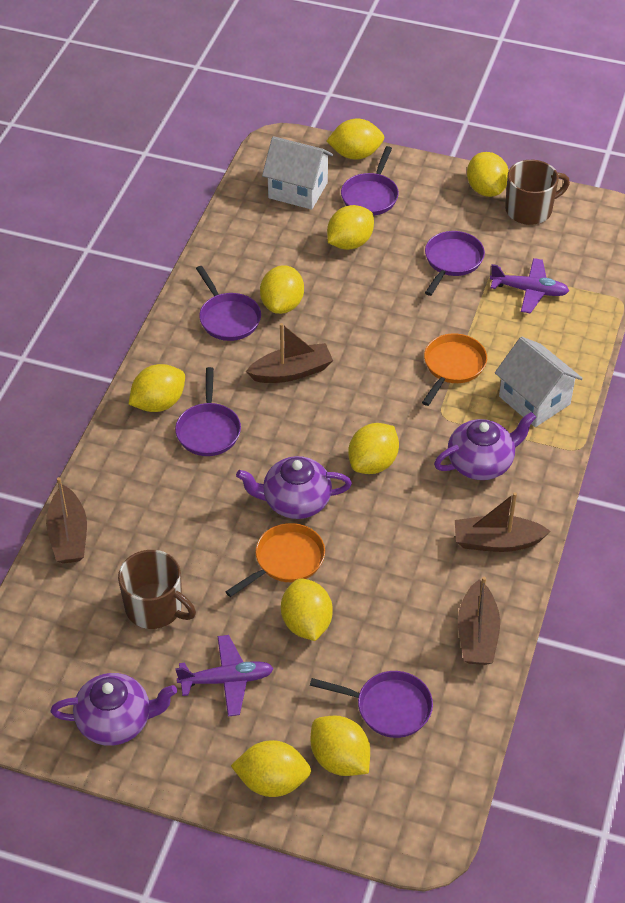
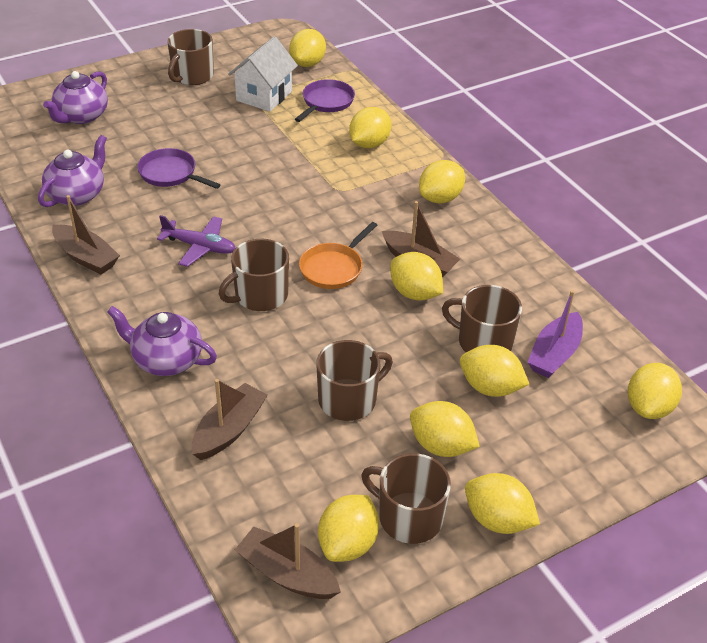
brown mug: [118,550,196,629] [505,160,570,225] = 2 -> [167,29,214,85] [219,239,289,311] [316,340,393,421] [361,453,451,544] [442,285,522,352] = 5
orange pan: [226,523,325,597] [422,333,487,406] = 2 -> [299,222,377,289] = 1
purple boat: none = 0 -> [527,290,583,378] = 1
purple pan: [175,367,241,456] [196,266,261,341] [310,671,433,738] [341,146,399,216] [425,231,485,296] = 5 -> [137,148,221,189] [295,79,355,122] = 2
purple plane: [175,635,274,716] [490,258,569,313] = 2 -> [157,215,235,267] = 1
white house: [262,136,333,210] [495,337,583,427] = 2 -> [228,36,298,112] = 1

